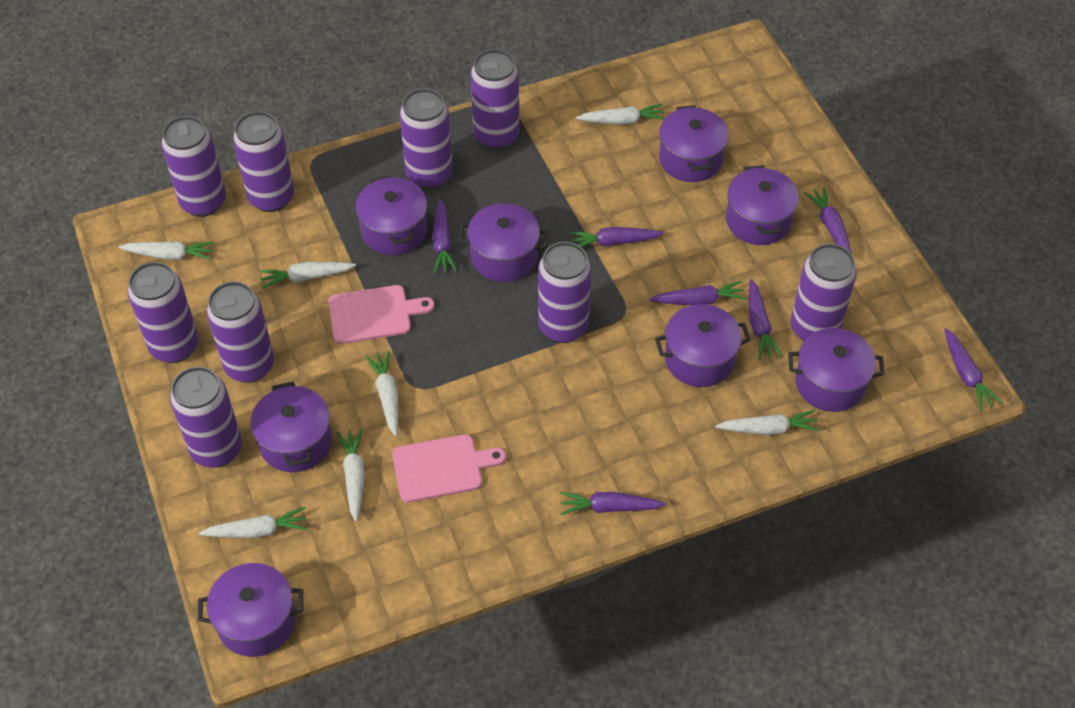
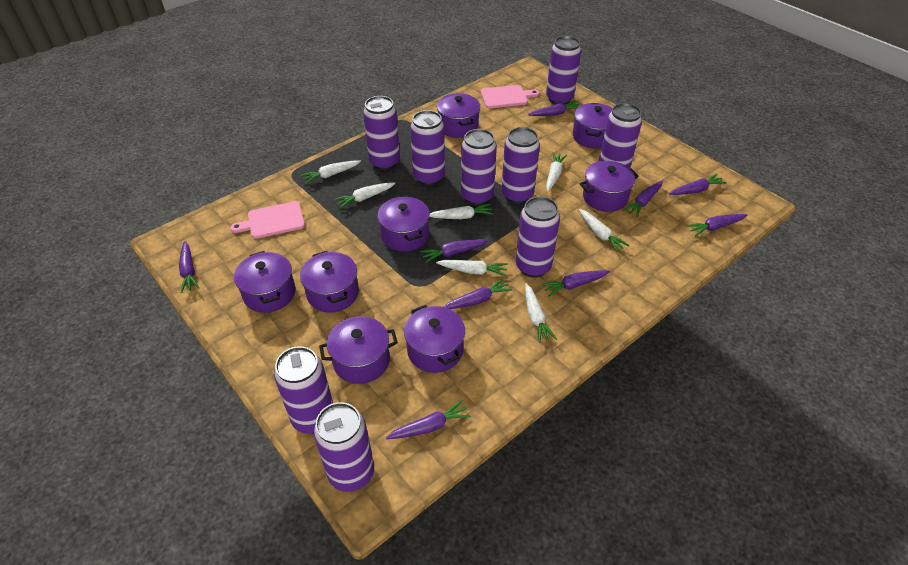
purple carrot: [432,199,457,274] [560,492,666,515] [569,227,664,247] [649,281,747,305] [749,279,783,360] [804,187,852,254] [944,328,1003,411] = 7 -> [179,241,199,293] [386,400,471,439] [420,239,488,263] [444,278,512,309] [528,101,579,116] [541,270,610,297] [624,181,663,217] [669,174,727,195] [686,214,747,237] = 9

